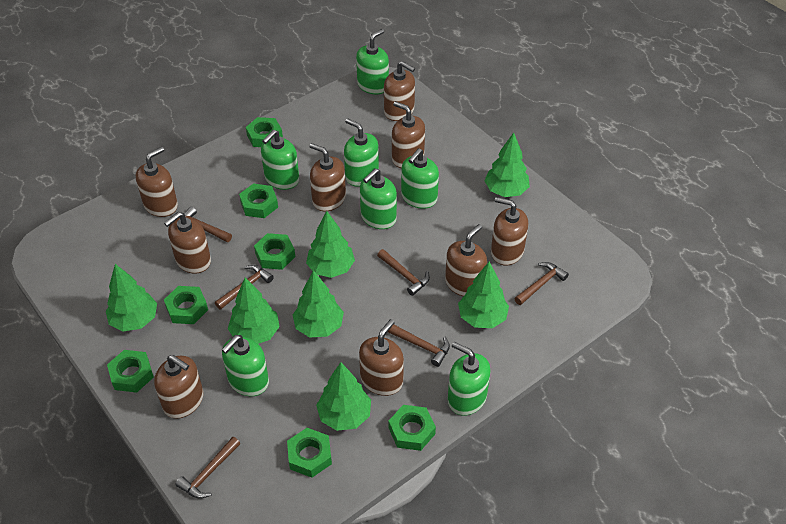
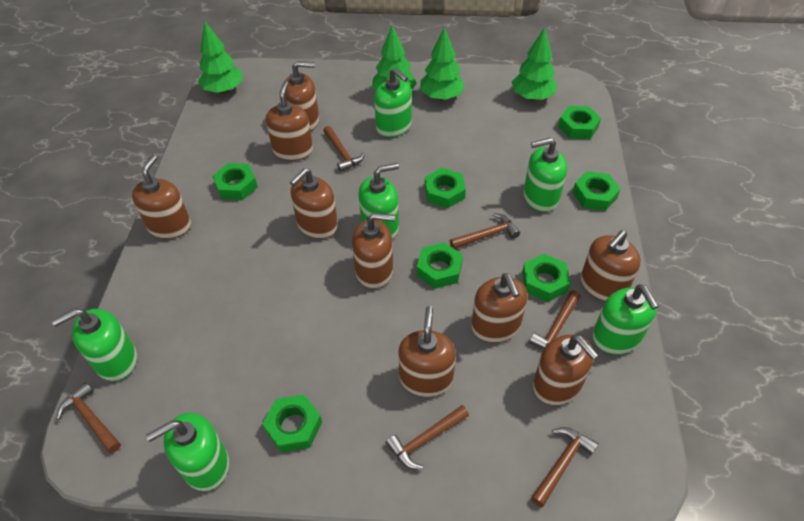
green soap dispenser: [222,335,269,396] [261,130,299,190] [344,118,379,187] [356,29,389,94] [360,168,397,229] [401,148,439,209] [448,342,490,416] = 7 -> [52,308,137,381] [146,413,229,491] [358,163,399,239] [374,68,412,137] [524,138,567,212] [593,285,659,354] = 6
green tree: [106,264,157,331] [228,278,280,344] [293,270,344,337] [306,211,355,278] [316,362,371,431] [458,262,509,328] [484,133,530,197] = 7 -> [198,22,243,94] [372,25,417,91] [420,27,465,100] [512,27,557,101] = 4

